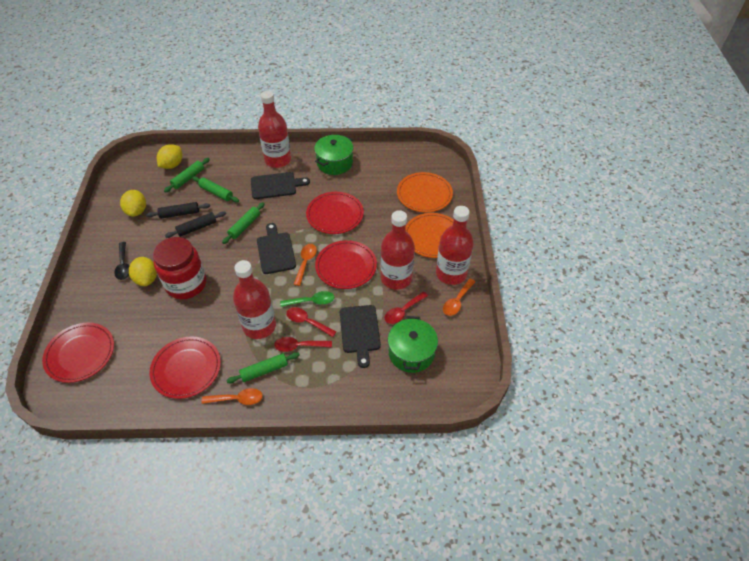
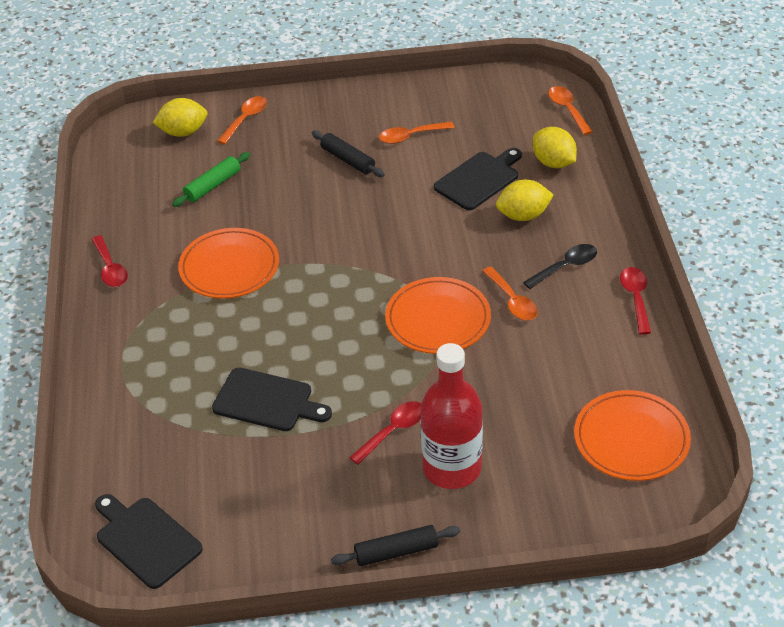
green pot: [314,135,353,175] [388,316,438,373] = 2 -> none = 0
green rolling pin: [164,158,210,193] [192,176,239,202] [222,202,265,244] [226,352,300,383] = 4 -> [172,152,250,207] = 1
green spoon: [280,291,334,307] = 1 -> none = 0
orange plate: [397,172,453,213] [405,213,454,258] = 2 -> [178,228,279,299] [385,277,491,354] [574,390,691,481] = 3
orange spoon: [202,388,263,405] [294,244,317,286] [443,279,475,316] = 3 -> [217,96,267,144] [379,122,454,144] [483,267,538,321] [548,86,593,135] = 4
red bottle: [233,260,276,339] [258,91,291,168] [380,210,415,290] [436,206,474,285] = 4 -> [420,343,483,489] = 1
red jar: [153,237,206,299] = 1 -> none = 0
red plate: [42,323,114,383] [150,337,221,399] [306,192,364,234] [315,240,377,289] = 4 -> none = 0

